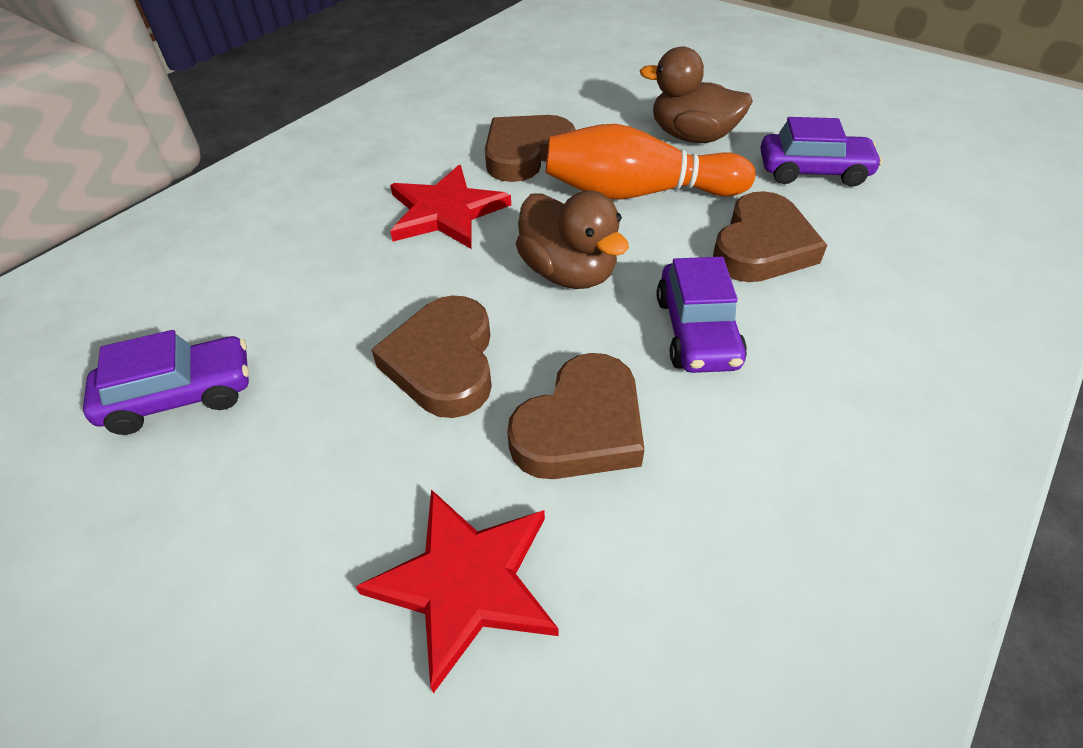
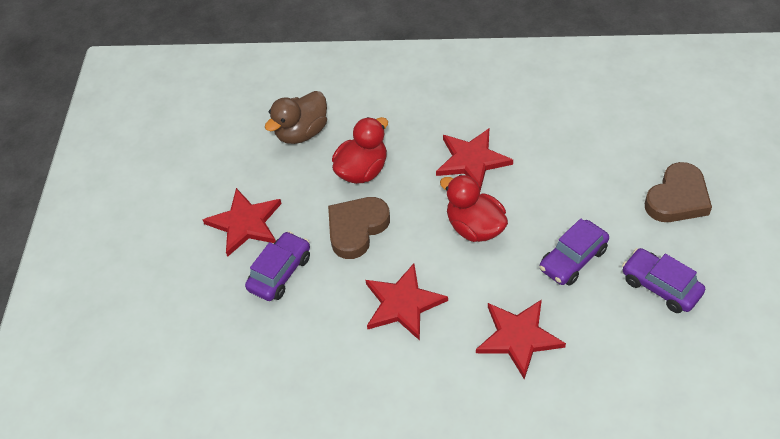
brown duck: [516,191,629,289] [640,46,753,143] = 2 -> [265,91,327,144] = 1
brown heart: [371,296,492,418] [485,115,576,182] [507,353,645,479] [713,191,827,282] = 4 -> [328,197,390,259] [644,162,712,222] = 2
orange bowling pin: [546,124,755,200] = 1 -> none = 0
red duck: none = 0 -> [332,117,388,184] [440,175,508,242] = 2
red star: [356,489,559,693] [390,165,511,249] = 2 -> [203,188,281,257] [365,264,448,341] [436,128,513,191] [476,299,566,380] = 4

